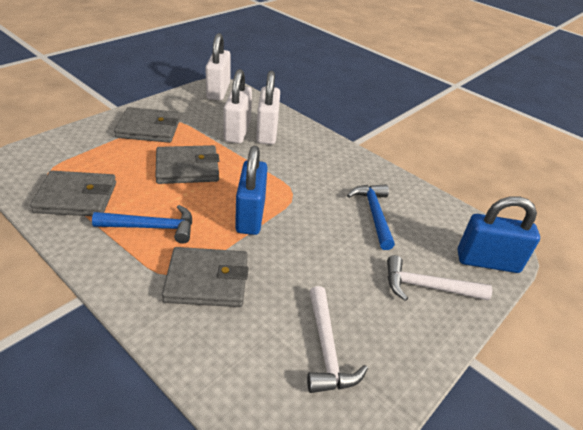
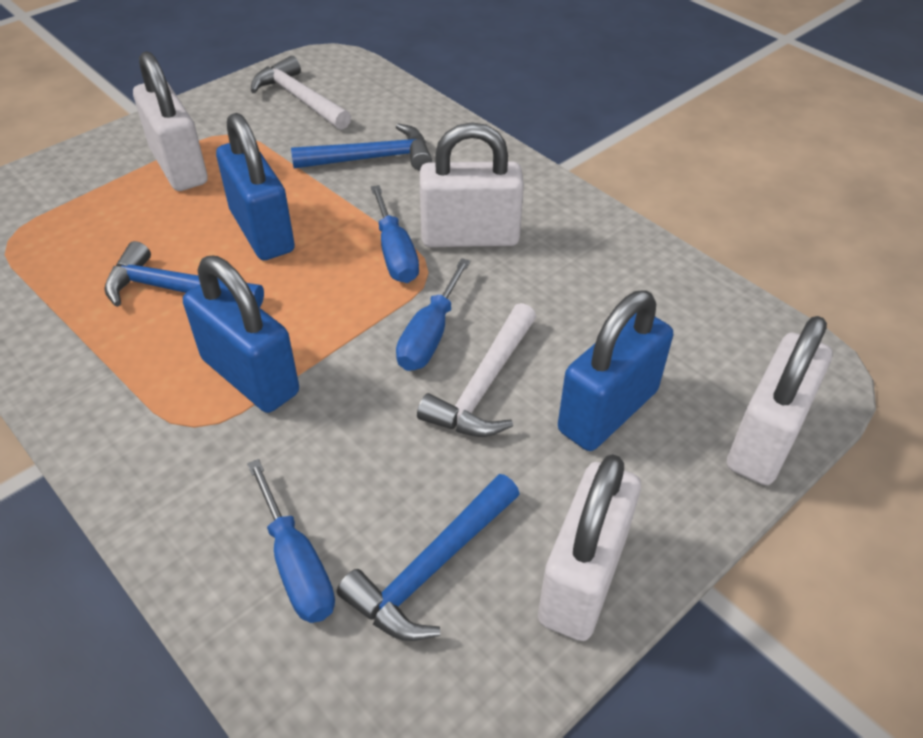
blue hammer: [92,205,192,244] [347,184,395,250] = 2 -> [104,241,264,308] [291,123,432,170] [337,474,520,641] = 3
blue padlock: [235,146,268,235] [458,196,540,273] = 2 -> [183,256,299,413] [216,113,295,260] [558,291,673,451] = 3
blue screwdriver: none = 0 -> [247,459,335,623] [371,185,419,283] [396,258,470,371] = 3
grey wallet: [30,171,116,216] [114,107,180,143] [155,145,219,184] [162,247,248,307] = 4 -> none = 0
white padlock: [206,33,231,100] [224,69,252,144] [256,71,280,145] = 3 -> [133,51,208,191] [420,122,524,247] [538,454,641,641] [727,316,832,485] = 4

